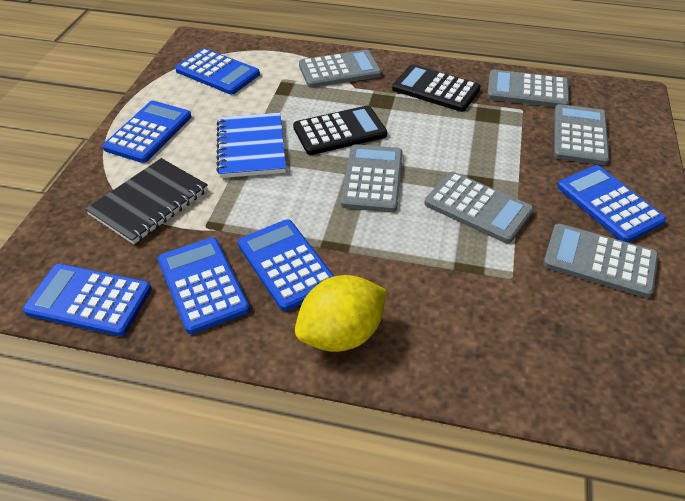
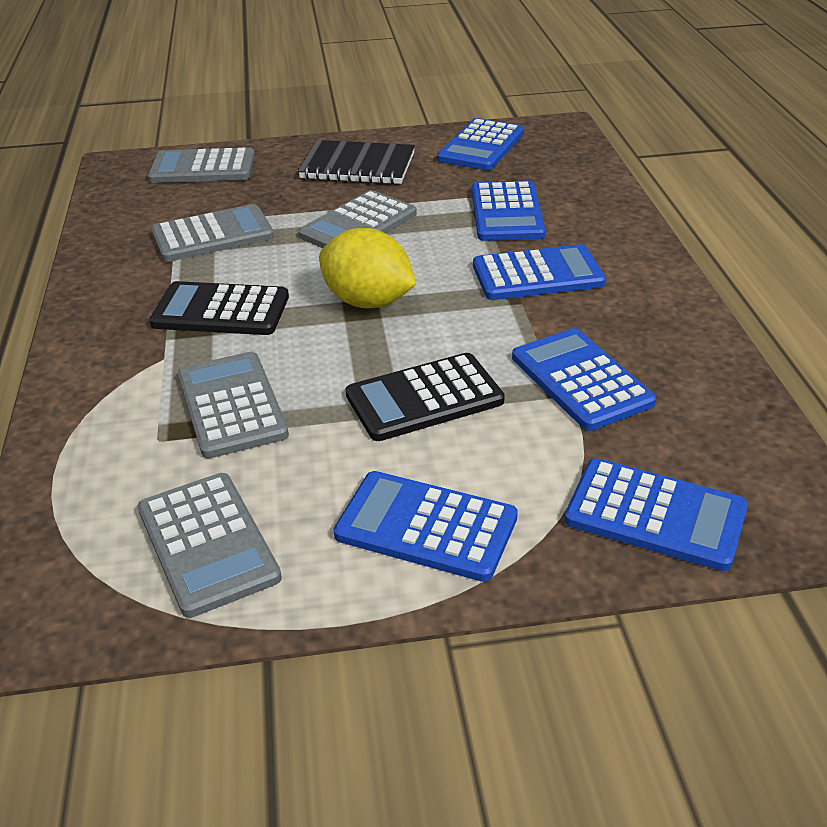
blue notebook: [216,113,286,178] = 1 -> none = 0
grey calculator: [299,50,382,88] [341,144,403,212] [424,172,534,243] [487,70,569,107] [543,224,658,298] [554,104,609,165] = 6 -> [138,473,282,618] [148,147,255,183] [151,204,274,262] [178,352,289,458] [298,190,417,248] = 5

